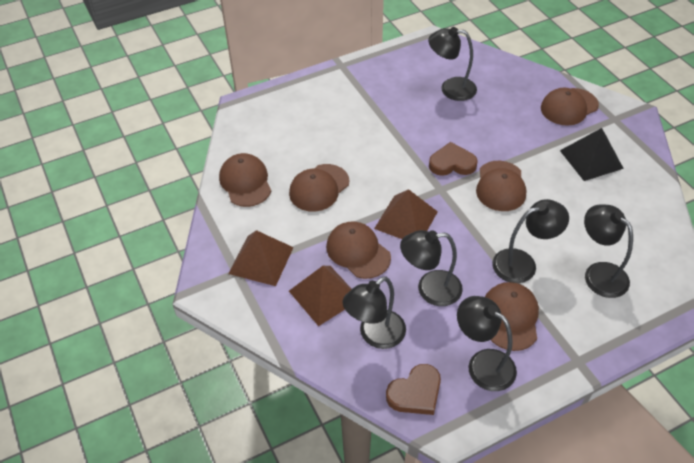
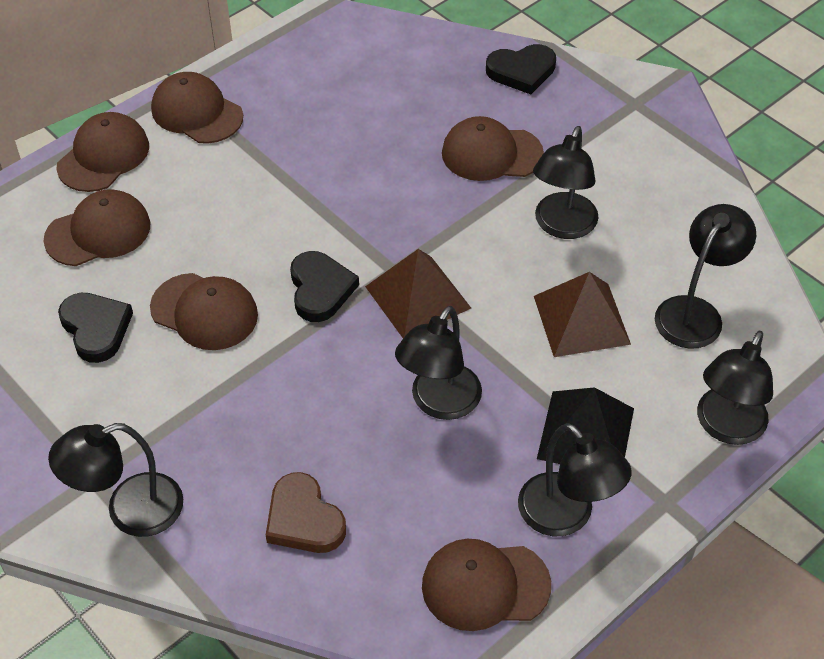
black heart: none = 0 -> [58,293,133,363] [290,251,359,322] [486,44,556,94] = 3
brown heart: [386,364,441,415] [429,142,478,176] = 2 -> [266,472,346,553] = 1
brown pyramid: [228,230,294,286] [289,266,351,326] [374,189,438,239] = 3 -> [365,249,471,338] [534,272,631,357] = 2

